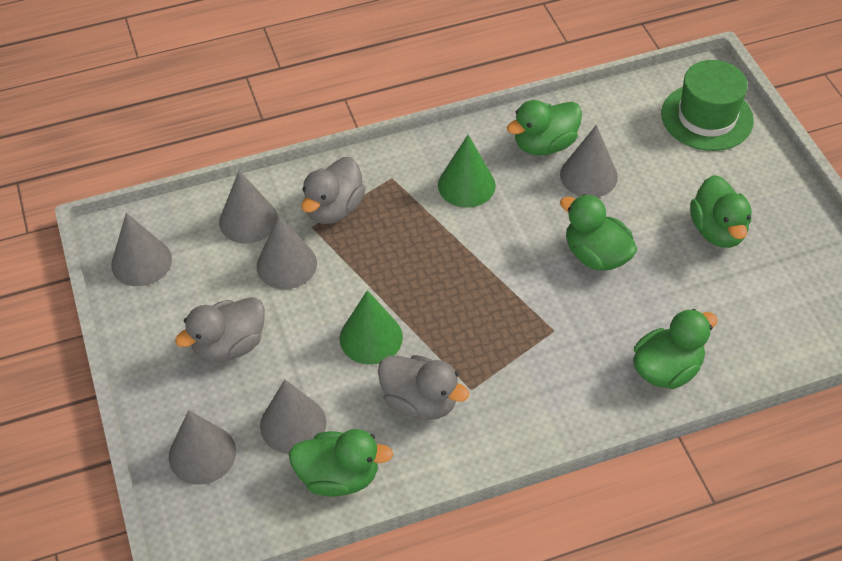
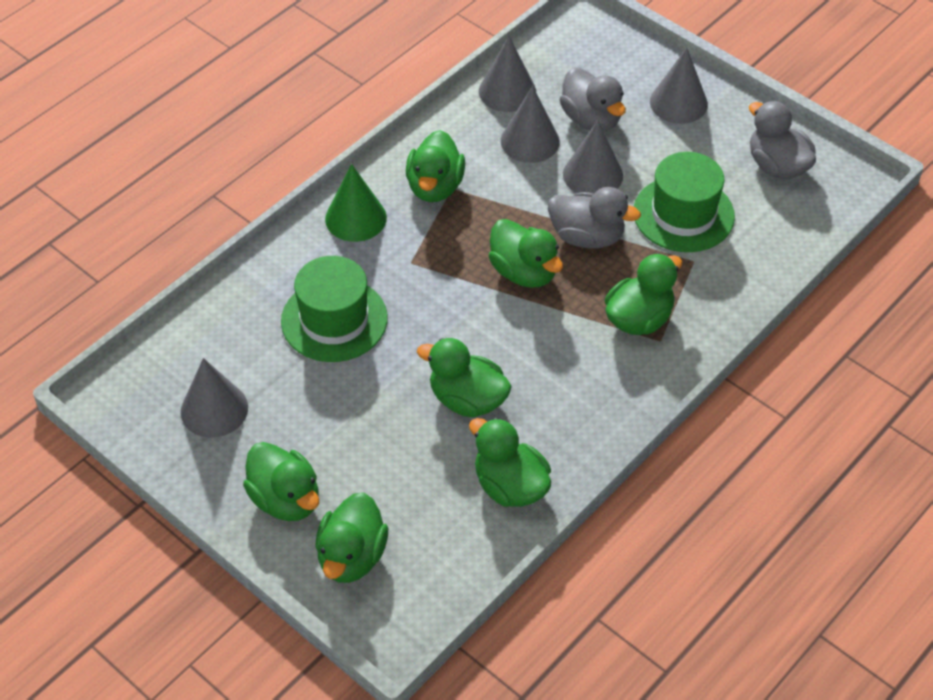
green cone: [340,290,403,365] [438,135,496,208] = 2 -> [325,164,387,242] = 1
green duck: [289,429,393,497] [507,100,582,156] [560,194,637,271] [633,309,718,389] [690,175,752,248] = 5 -> [243,442,319,521] [315,492,388,583] [406,130,465,202] [417,338,512,417] [469,418,551,507] [489,219,563,288] [605,253,682,335] = 7
green hat: [661,60,754,151] = 1 -> [281,256,388,362] [634,152,735,252] = 2
grey cone: [111,213,172,286] [169,410,236,485] [219,171,278,244] [257,216,317,289] [260,379,326,454] [560,125,618,197] = 6 -> [181,358,248,438] [479,36,536,112] [501,86,560,163] [563,120,623,194] [650,47,708,124] = 5

